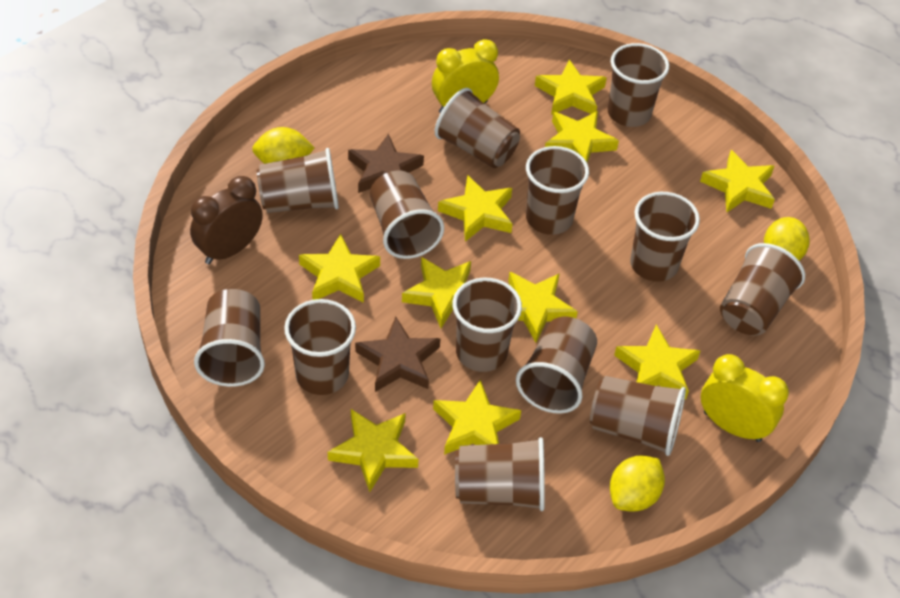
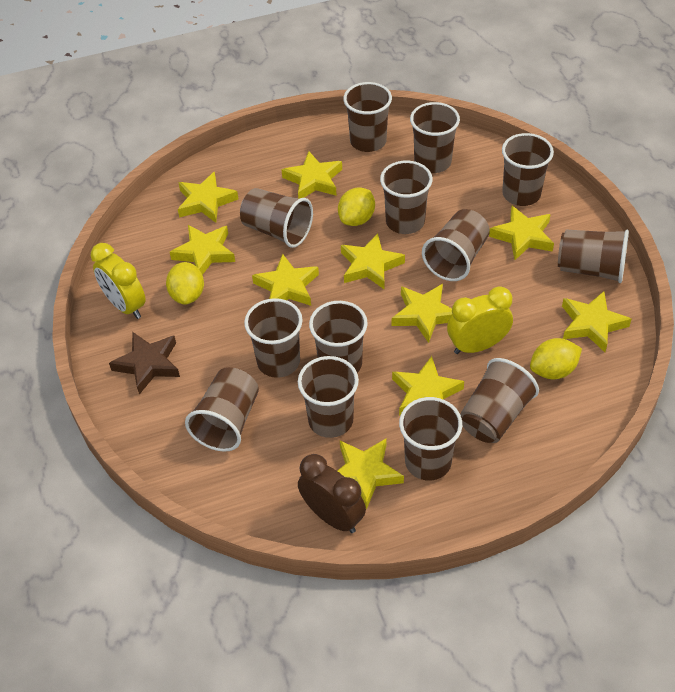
brown star: [348,134,424,193] [355,317,441,392] = 2 -> [109,332,180,394] = 1

